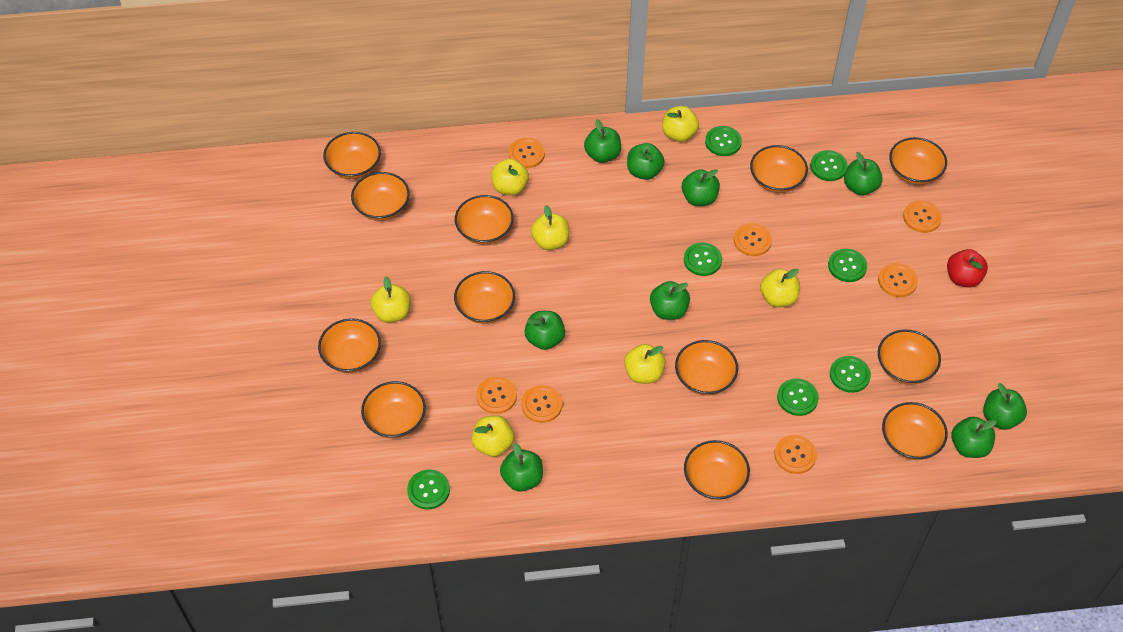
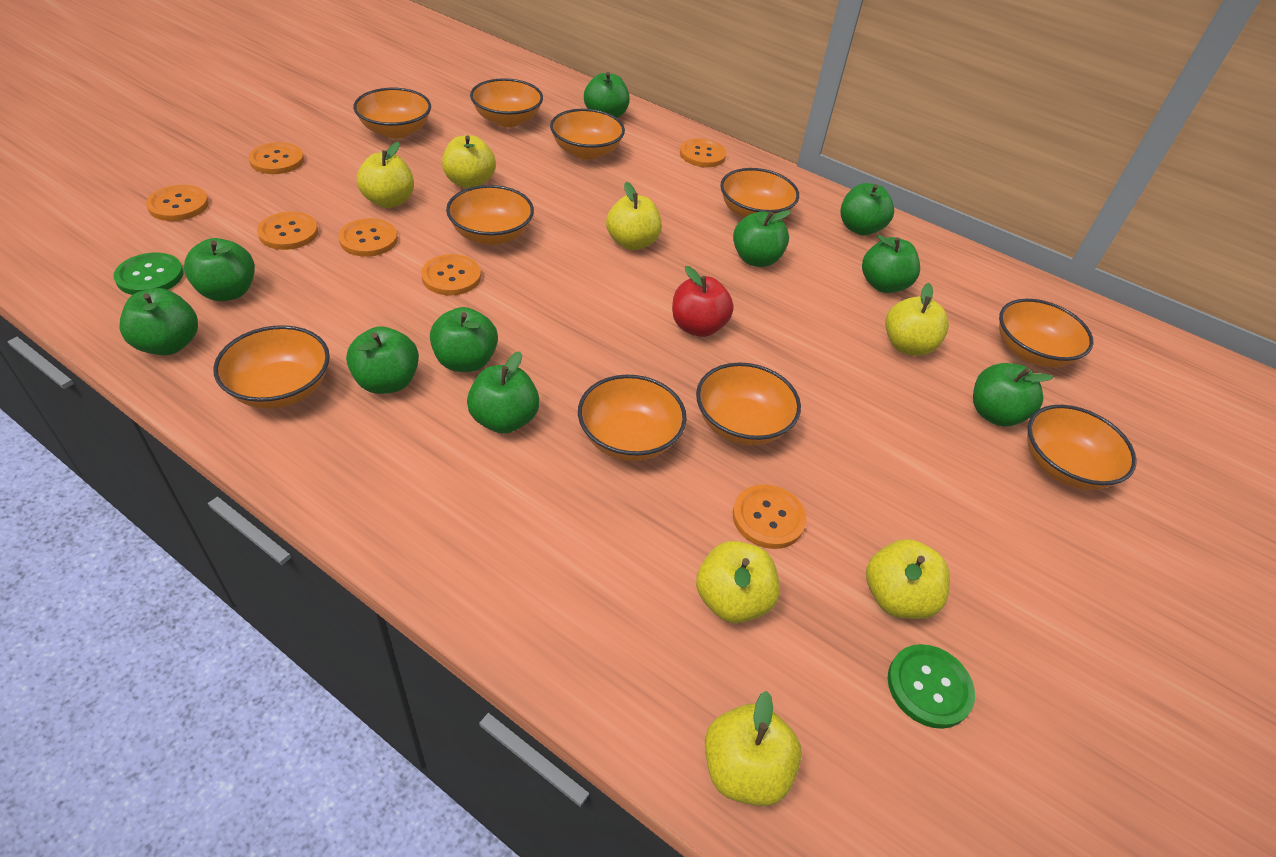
green apple: [500,443,543,492] [524,311,565,350] [584,119,621,163] [627,143,665,180] [650,281,690,320] [682,169,720,206] [844,152,883,195] [952,417,997,458] [983,383,1027,430] = 9 -> [119,288,198,355] [184,238,255,301] [346,326,419,394] [430,307,498,372] [467,351,540,434] [584,72,630,118] [733,210,791,267] [840,183,894,236] [862,234,920,293] [973,363,1053,427] = 10
green button: [407,469,450,510] [684,242,722,276] [705,126,742,156] [777,378,819,416] [810,150,848,181] [828,248,867,282] [830,356,871,393] = 7 -> [114,253,183,295] [888,644,975,729] = 2
orange bowl: [318,318,381,373] [323,132,381,179] [351,172,410,221] [361,381,426,438] [454,271,515,324] [455,195,514,245] [675,340,738,395] [684,440,750,500] [750,145,808,193] [878,329,941,384] [882,402,948,460] [889,137,947,185] = 12 -> [213,325,330,409] [353,88,431,138] [446,185,534,245] [470,78,543,127] [550,109,625,160] [578,375,687,461] [696,363,801,446] [720,168,799,218] [999,299,1093,368] [1027,405,1137,490] = 10

